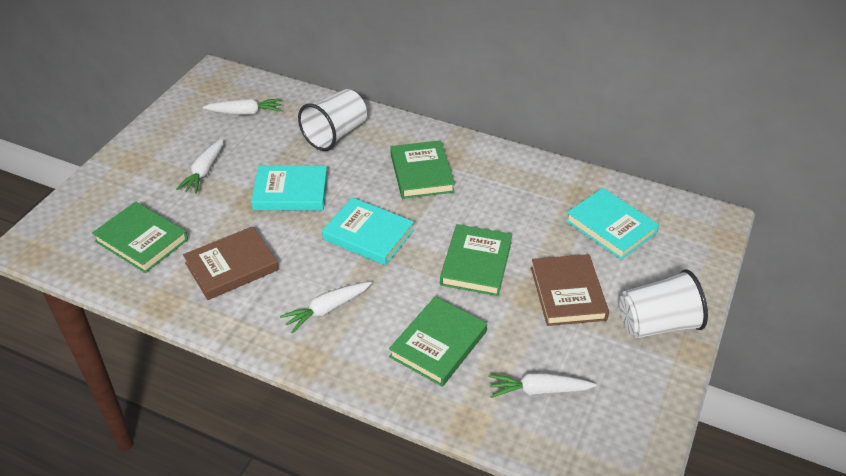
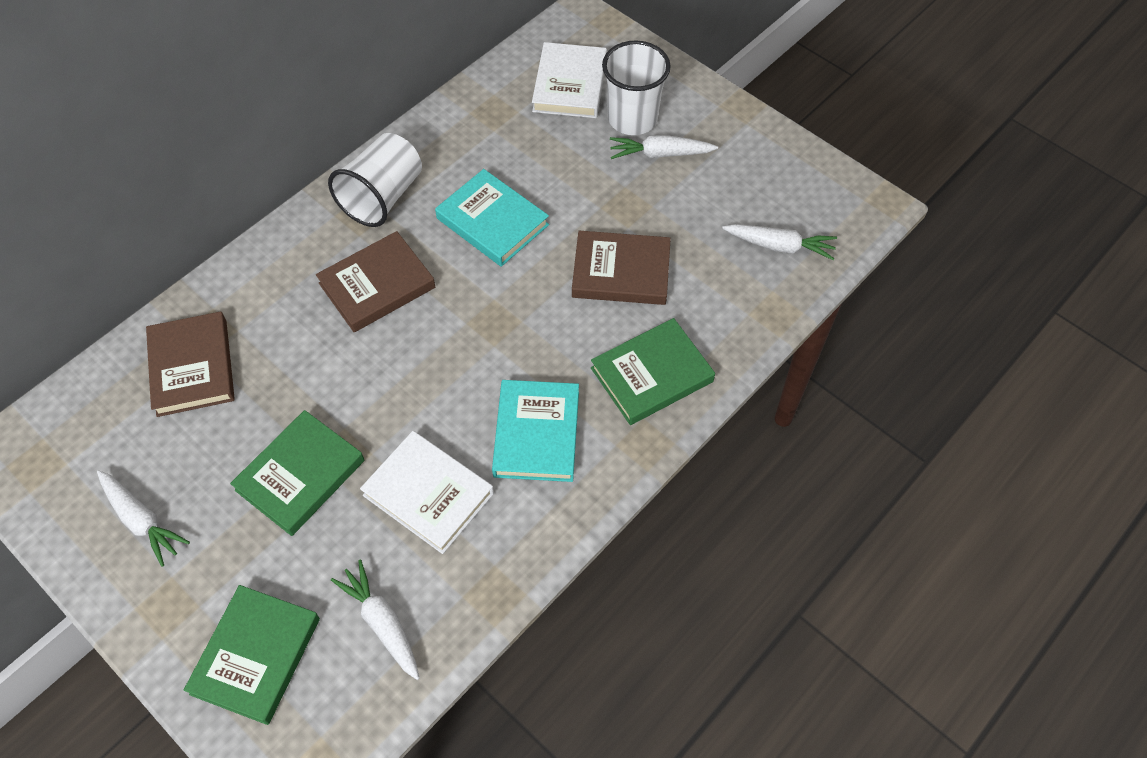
brown book: [183,226,279,300] [531,254,609,326] = 2 -> [146,311,235,417] [316,231,435,332] [572,231,671,305] = 3
green book: [92,202,188,273] [389,297,487,387] [390,140,455,199] [440,224,512,296] = 4 -> [184,585,320,725] [230,410,364,536] [591,318,715,425] = 3
turquoise book: [251,166,328,211] [322,197,414,266] [565,188,659,260] = 3 -> [435,169,549,267] [492,380,579,482] = 2
white book: none = 0 -> [360,431,494,554] [532,42,607,118] = 2

